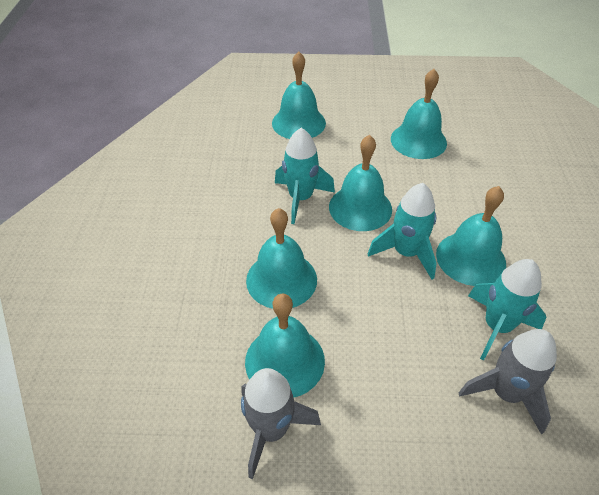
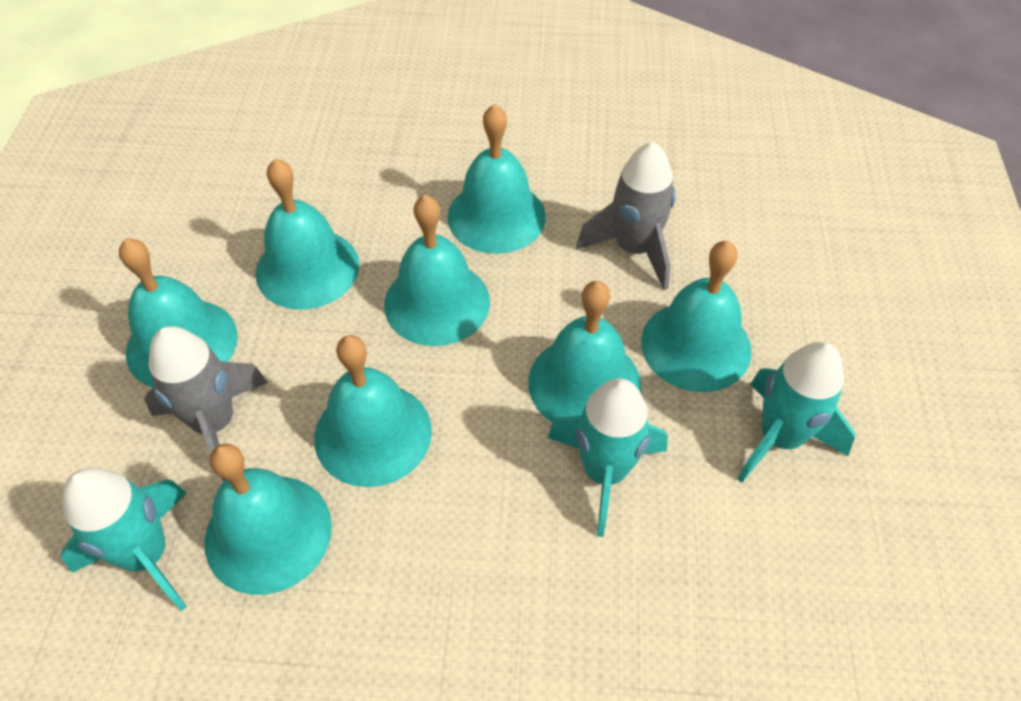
turquoise bell: [245,294,325,398] [246,208,317,309] [272,52,326,139] [329,135,392,231] [391,69,447,159] [436,186,506,286] = 6 -> [119,239,238,387] [205,443,332,595] [255,159,359,310] [314,335,432,487] [384,195,490,346] [447,104,546,254] [528,281,641,423] [641,241,752,392] = 8

